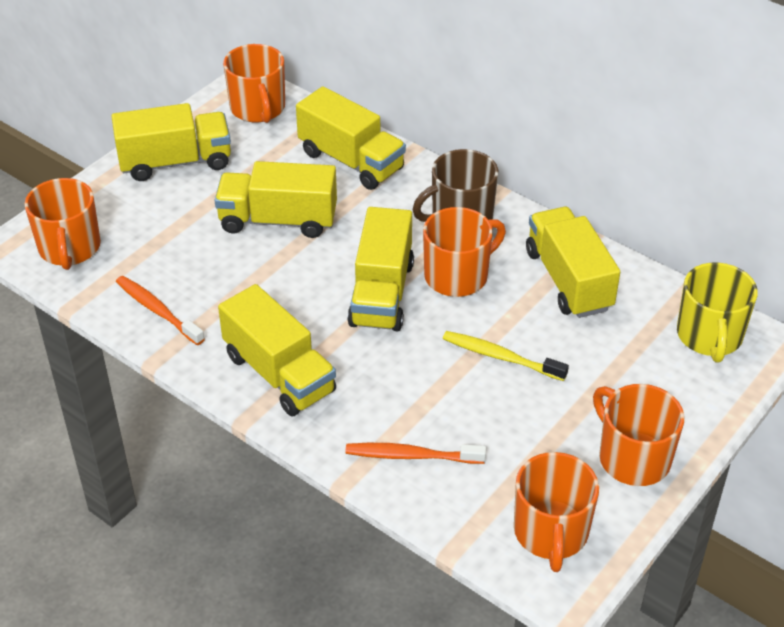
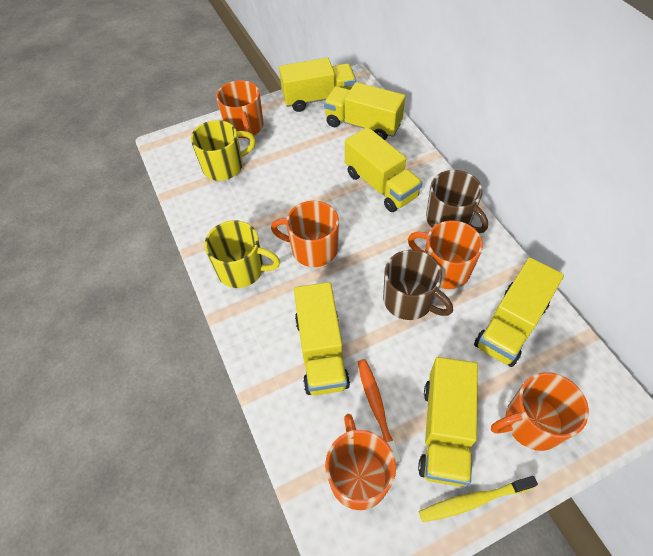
brown mug: [413,149,498,222] = 1 -> [383,250,453,320] [426,170,488,233] = 2
orange toothbrush: [116,276,205,345] [345,443,486,464] = 2 -> [358,359,401,464] = 1
yellow mug: [677,262,758,363] = 1 -> [191,120,256,181] [205,220,280,288] = 2

